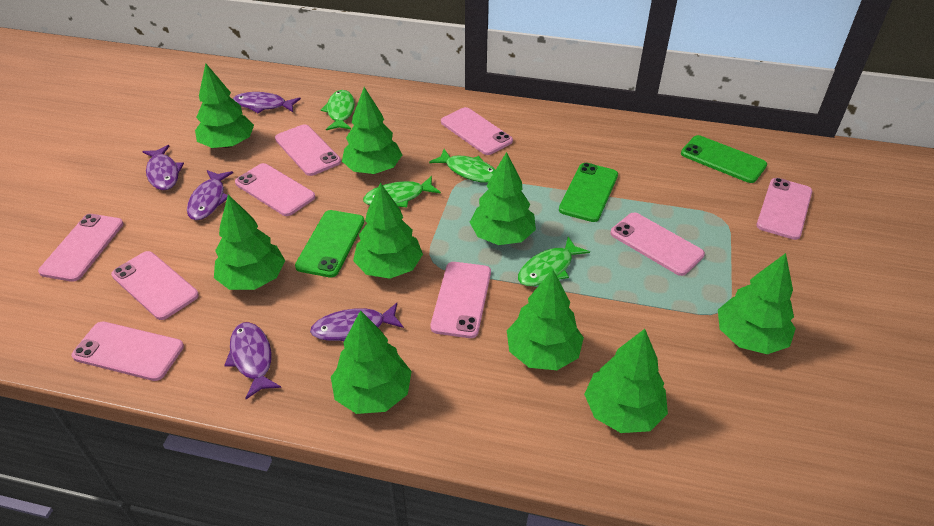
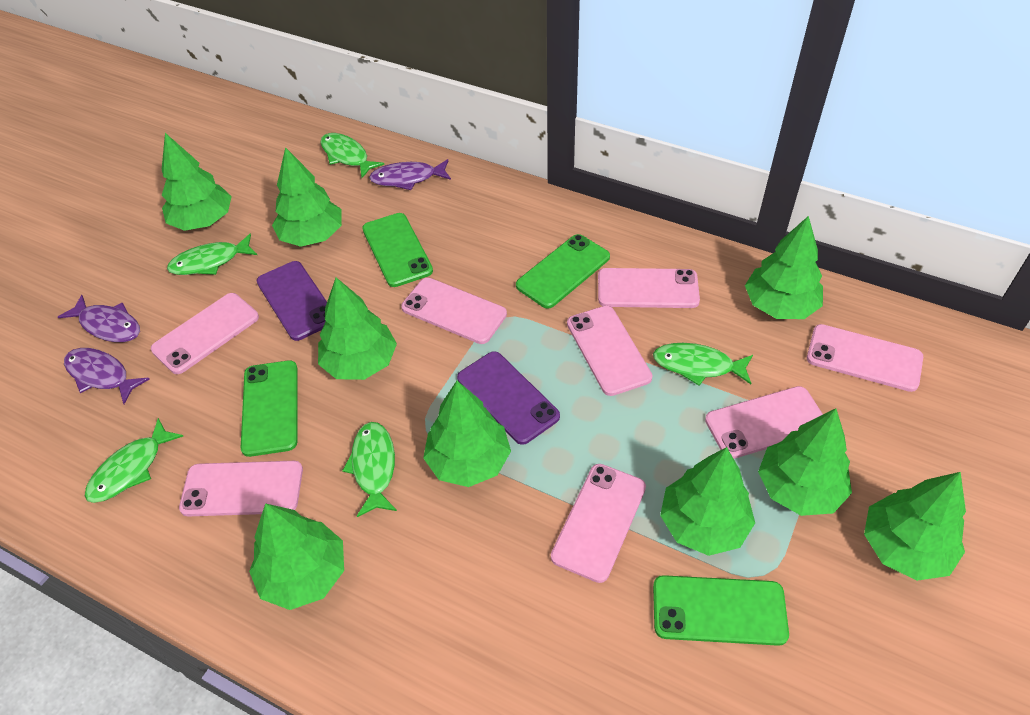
green fish: [321,90,355,130] [363,176,441,208] [429,149,496,183] [518,237,590,286] = 4 -> [85,418,183,503] [167,234,257,275] [320,133,384,178] [342,422,397,517] [653,343,753,386] = 5
green phone: [295,210,365,277] [559,163,618,222] [681,135,767,183] = 3 -> [241,360,298,457] [362,213,433,287] [516,234,610,309] [653,575,789,646] = 4
pink phone: [38,214,123,282] [72,322,184,381] [111,251,199,320] [235,163,315,216] [275,124,341,176] [430,262,491,338] [441,107,513,155] [610,212,705,276] [756,178,812,240] = 9 -> [151,293,259,374] [179,461,303,516] [401,278,507,344] [551,464,646,583] [567,306,653,396] [598,268,700,308] [705,386,823,459] [807,324,923,392] = 8
purple fish: [142,145,184,190] [187,170,233,220] [224,322,281,399] [233,92,301,113] [310,303,404,341] = 5 -> [58,295,140,342] [64,348,150,404] [369,159,451,190] = 3
purple phone: none = 0 -> [257,261,327,341] [457,351,560,445] = 2

